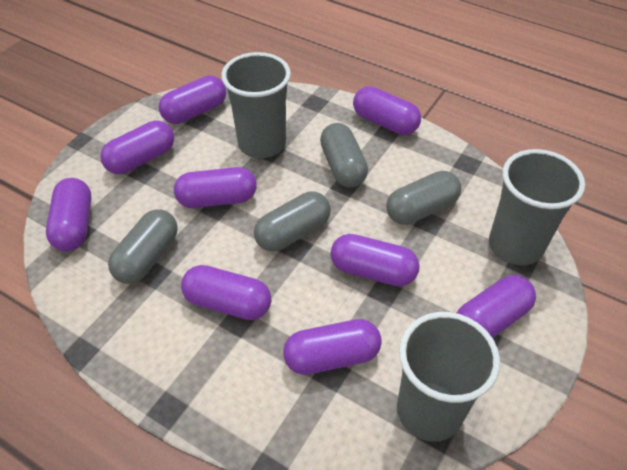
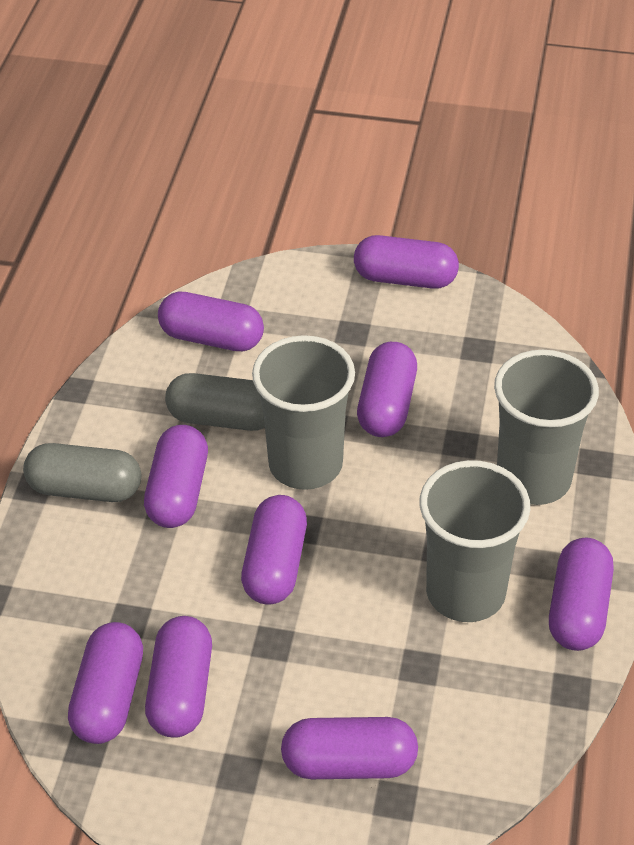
grey capsule: [108,209,178,284] [254,192,331,251] [320,123,368,187] [386,171,461,225] = 4 -> [23,443,141,502] [165,373,265,431] = 2

